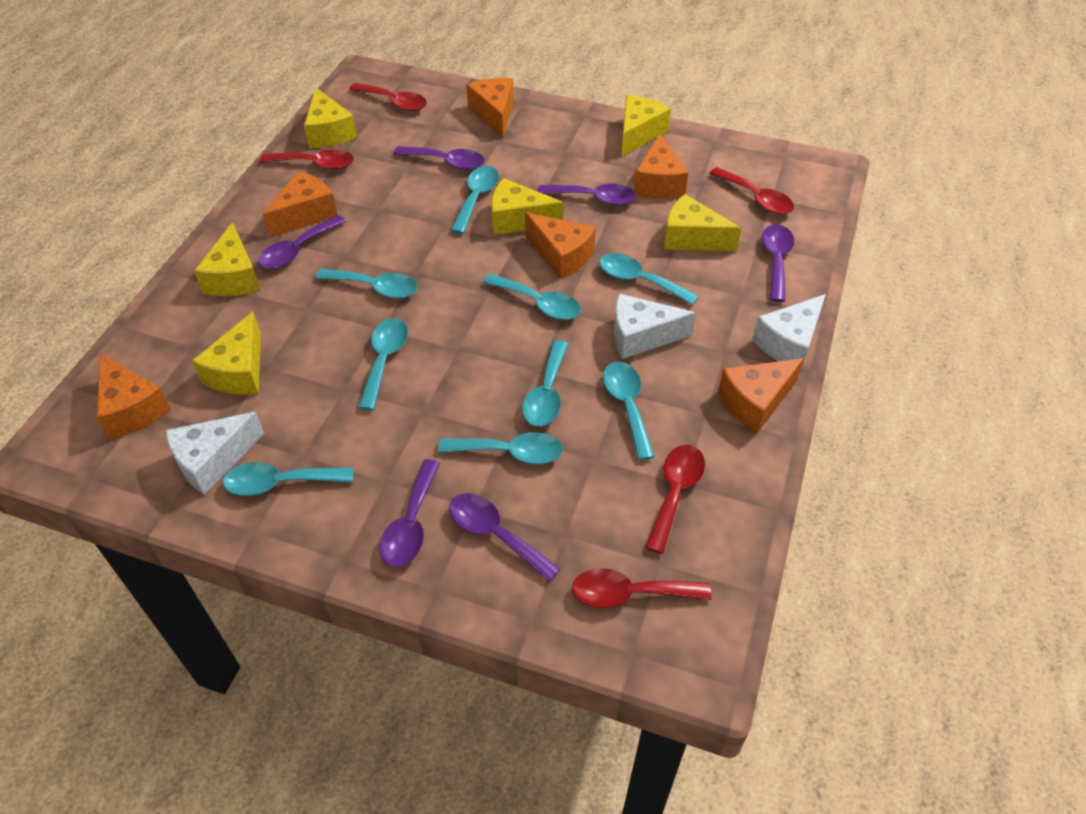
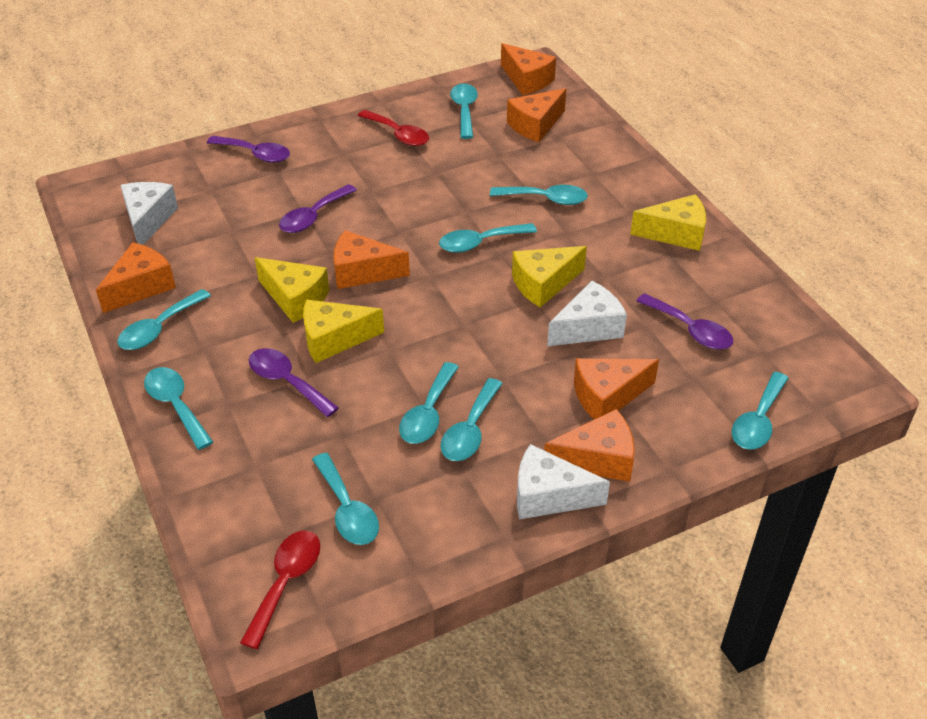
purple spoon: [258,215,346,269] [380,459,441,567] [394,146,485,170] [449,493,560,582] [538,184,636,205] [761,224,794,302] = 6 -> [207,136,290,163] [249,348,339,417] [279,184,357,233] [636,293,733,350] = 4
red spoon: [260,150,354,170] [349,83,427,111] [572,568,712,608] [645,445,705,554] [709,167,794,214] = 5 -> [240,530,320,649] [358,110,429,146] = 2
yellow cheese: [192,312,261,395] [194,222,260,296] [304,88,357,148] [491,178,564,235] [621,95,671,157] [664,194,742,251] = 6 -> [254,257,329,323] [303,300,384,363] [512,246,587,308] [630,194,706,251] = 4

